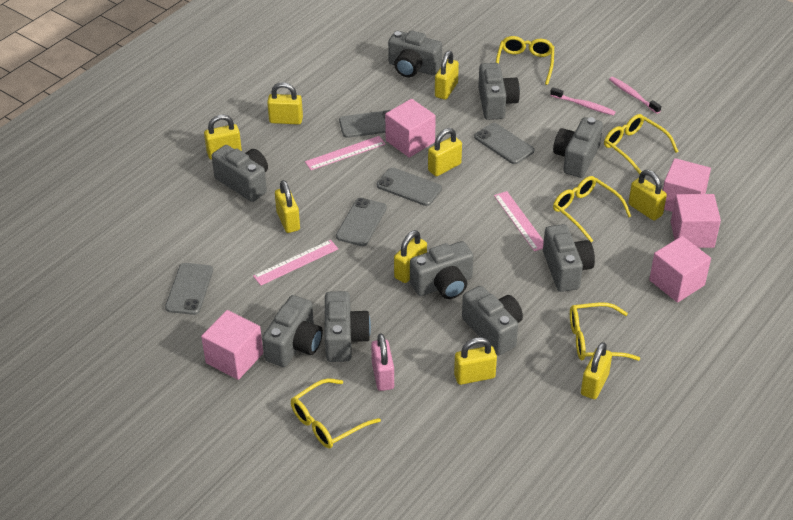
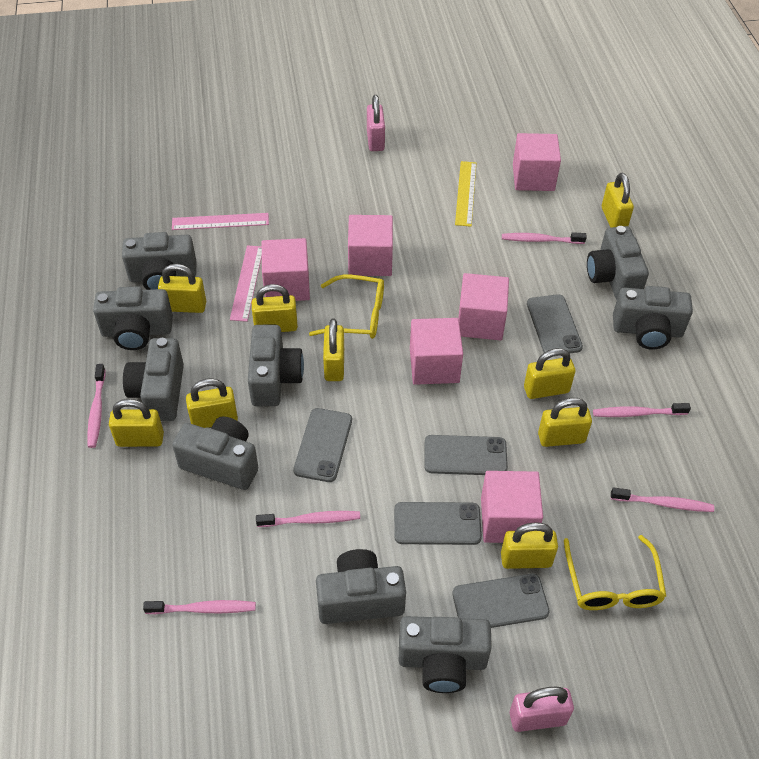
pink cube: [201,310,263,380] [385,99,436,157] [649,236,711,303] [663,158,711,212] [671,194,721,248] = 5 -> [262,238,310,301] [348,215,393,276] [410,318,463,385] [458,273,509,340] [481,471,543,543] [513,133,561,191] = 6
pink padlock: [371,333,394,391] = 1 -> [367,95,385,151] [510,687,574,732] = 2
pink ruler: [253,240,339,285] [305,136,386,170] [494,191,544,251] = 3 -> [172,213,269,230] [230,245,262,322] = 2
pink toothbrush: [550,87,616,116] [609,77,661,114] = 2 -> [87,364,105,448] [143,600,256,614] [256,511,360,527] [502,232,587,244] [593,403,691,417] [611,488,714,512] = 6
yellow glasses: [291,378,381,449] [496,36,554,85] [553,176,631,242] [570,302,640,361] [604,114,679,174] = 5 -> [309,275,384,339] [564,535,666,610] = 2
yellow ruler: none = 0 -> [455,161,476,227] = 1

